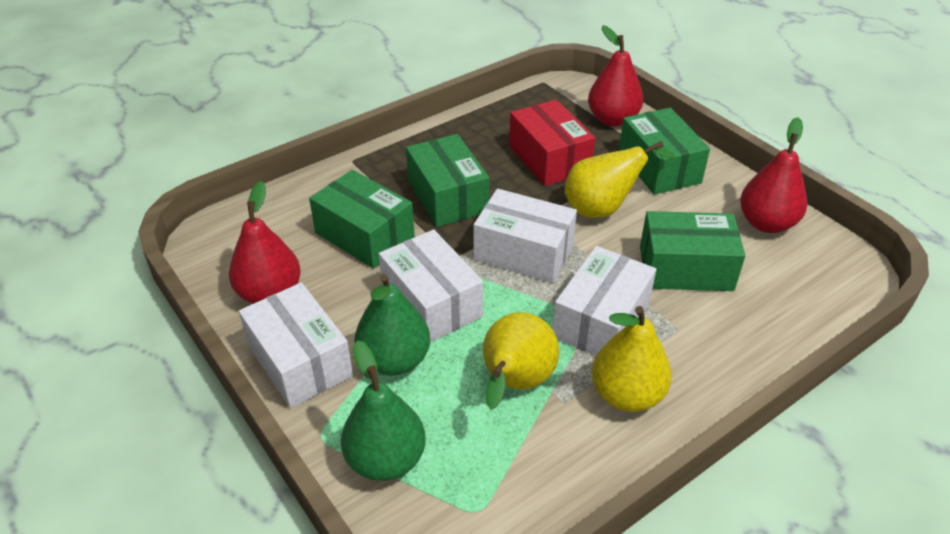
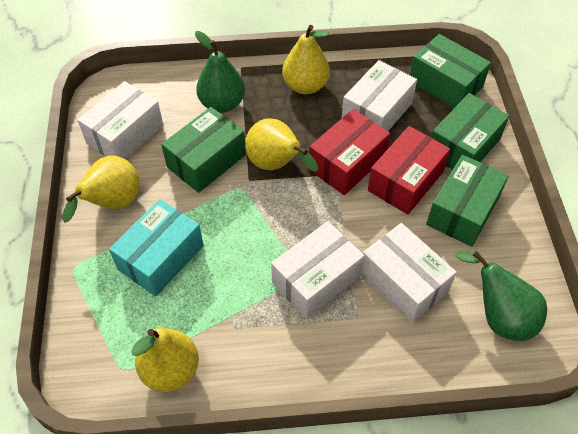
red box: [509,99,595,186] = 1 -> [309,109,390,195] [368,126,450,215] = 2
red pear: [229,181,301,304] [588,25,643,126] [740,117,807,233] = 3 -> none = 0
turquoise box: none = 0 -> [109,199,203,297] = 1
yellow pear: [483,312,559,410] [565,141,675,218] [592,306,672,412] = 3 -> [62,155,140,223] [131,328,199,392] [245,118,318,171] [282,25,330,94] = 4

